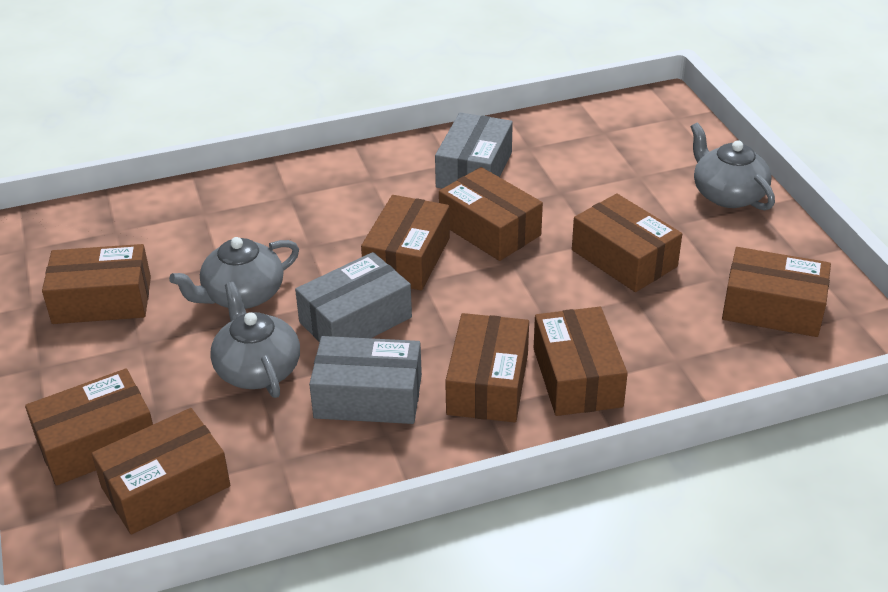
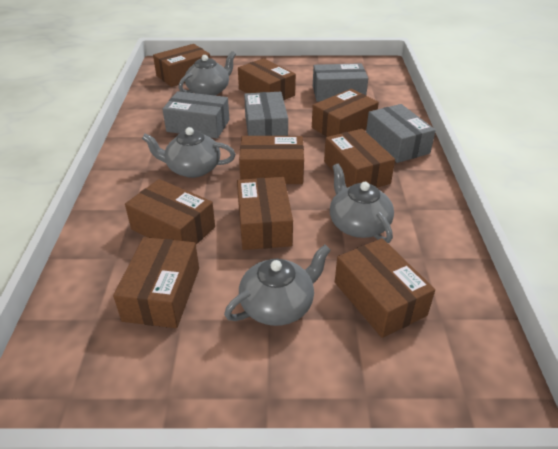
grey box: [295,252,412,342] [309,336,422,424] [435,112,513,189] = 3 -> [163,91,229,138] [244,92,288,136] [313,63,368,102] [366,104,436,163] = 4
grey teapot: [169,237,299,309] [210,282,300,398] [691,123,775,211] = 3 -> [142,127,235,178] [178,51,236,96] [224,245,331,326] [330,164,394,243] = 4

